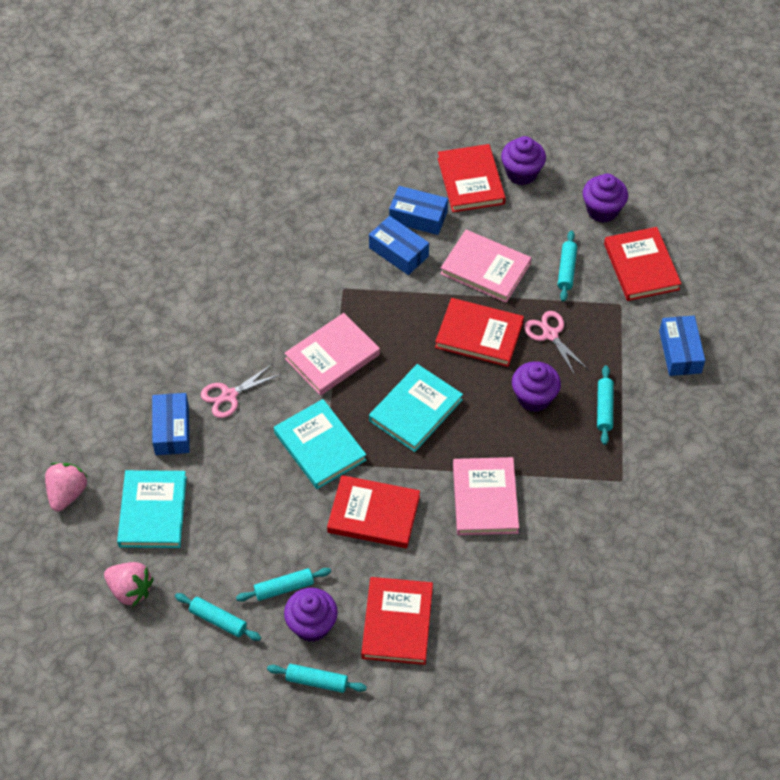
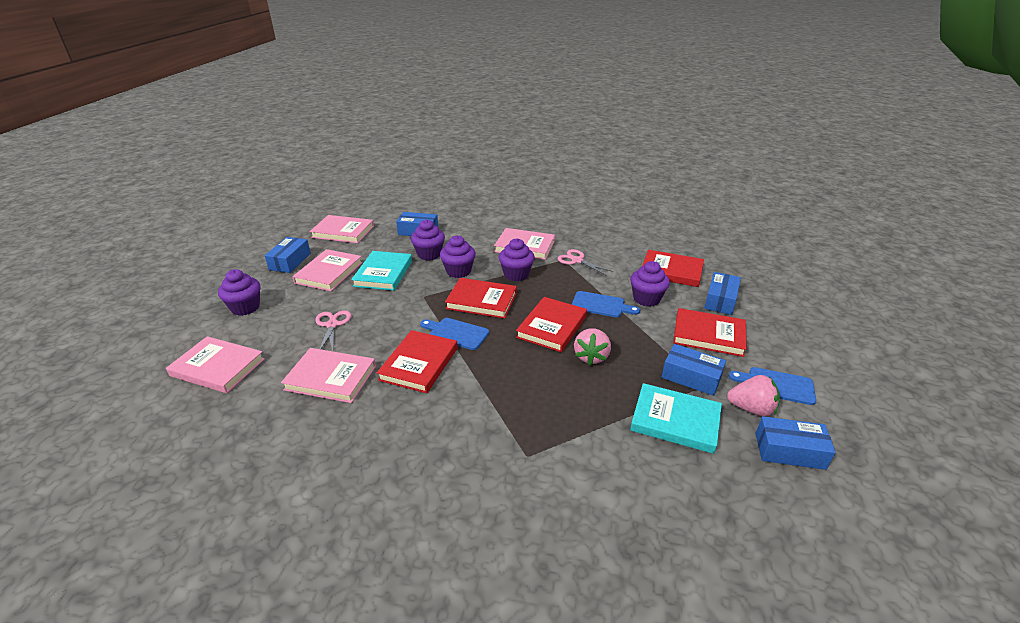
blue box: [152,393,190,455] [369,216,429,275] [389,186,448,235] [659,316,705,376] = 4 -> [265,237,311,273] [396,212,438,236] [662,344,726,396] [704,272,741,315] [755,416,836,470] = 5
blue cutting board: none = 0 -> [420,318,489,350] [572,291,640,317] [729,367,816,405] = 3
pink book: [284,313,380,396] [440,230,531,303] [453,457,519,535] = 3 -> [166,336,265,393] [281,348,376,403] [292,249,363,291] [310,215,374,243] [494,228,555,260] = 5
purple cupcake: [284,588,338,642] [501,136,546,185] [512,361,561,412] [583,174,628,222] = 4 -> [218,269,260,316] [411,219,445,261] [440,235,476,278] [499,238,535,281] [630,261,670,307] = 5
turquoise book: [117,470,187,548] [274,399,366,489] [369,364,463,452] = 3 -> [351,251,412,291] [630,383,722,454] = 2
turquoise rolling pin: [175,593,261,641] [236,568,331,602] [267,664,367,693] [558,231,577,302] [597,365,614,445] = 5 -> none = 0

